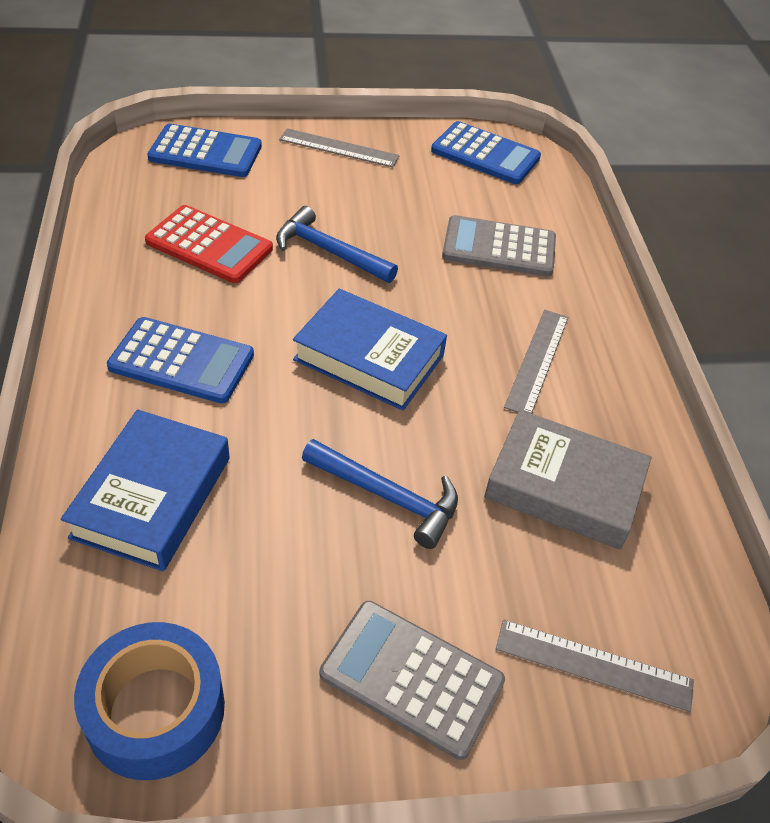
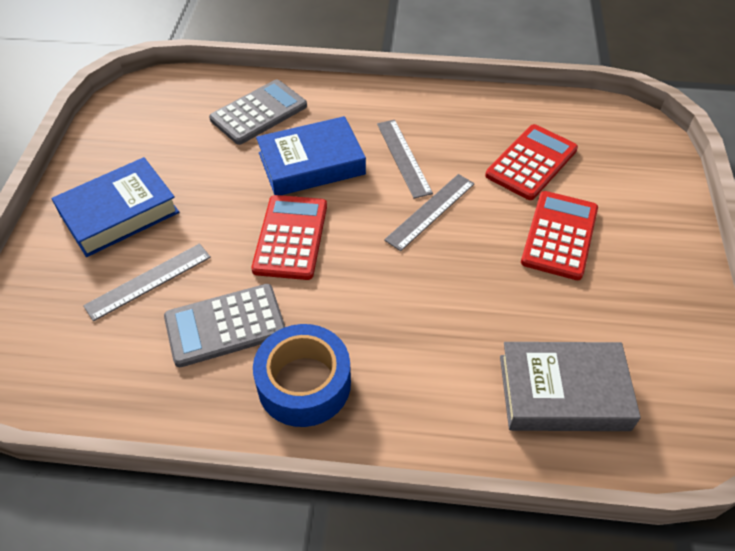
blue calculator: [107,317,254,403] [148,124,262,177] [431,121,541,184] = 3 -> none = 0
blue hammer: [276,206,398,283] [302,439,458,549] = 2 -> none = 0
red calculator: [145,205,273,283] = 1 -> [251,195,327,280] [485,124,578,200] [521,191,598,280] = 3

